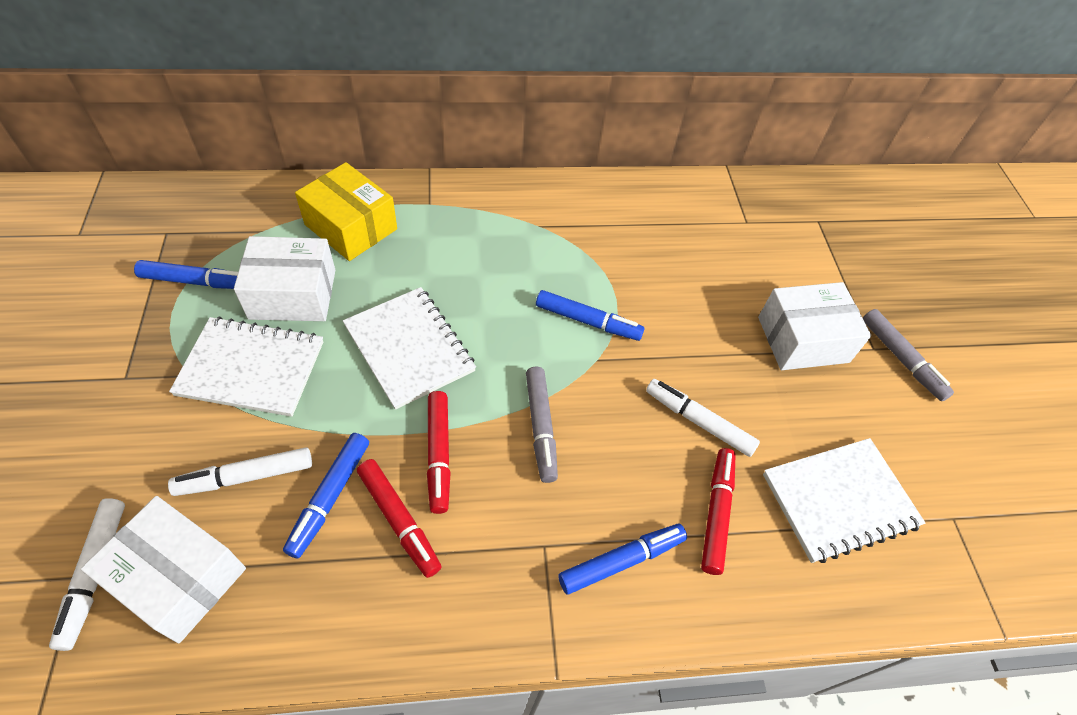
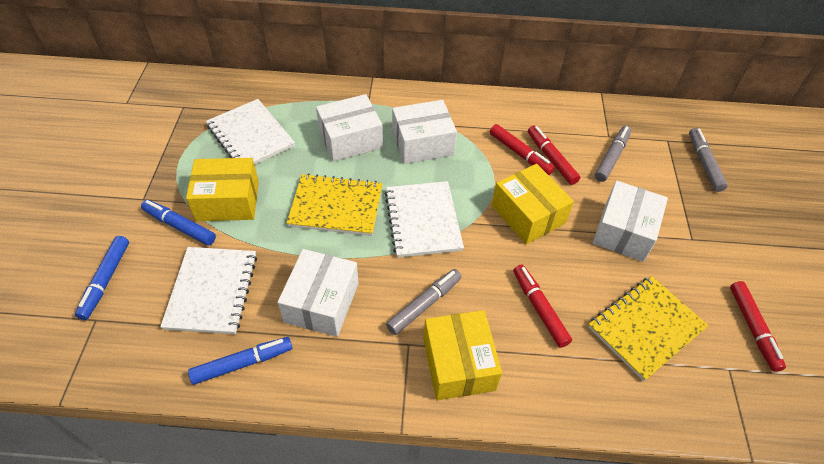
blue marker: [134,260,238,289] [283,433,369,558] [536,290,644,341] [558,524,687,595] = 4 -> [75,236,129,320] [141,200,216,245] [188,337,293,385] = 3
grey marker: [526,367,558,483] [863,309,954,401] = 2 -> [386,269,461,335] [595,126,631,182] [689,128,728,192] = 3
red marker: [357,459,441,578] [427,391,451,514] [701,448,736,575] = 3 -> [490,124,555,175] [513,265,572,348] [528,126,580,185] [730,281,786,372] = 4
white box: [81,496,246,644] [234,236,335,321] [758,282,871,370] = 3 -> [278,249,359,337] [316,94,383,162] [392,100,457,164] [593,181,668,262] = 4
white marker: [49,498,125,651] [168,447,312,496] [646,379,760,457] = 3 -> none = 0
yellow box: [295,162,397,261] = 1 -> [186,158,259,221] [423,310,502,400] [492,164,574,244] = 3
yellow notebook: none = 0 -> [287,173,383,236] [588,276,709,381] = 2

